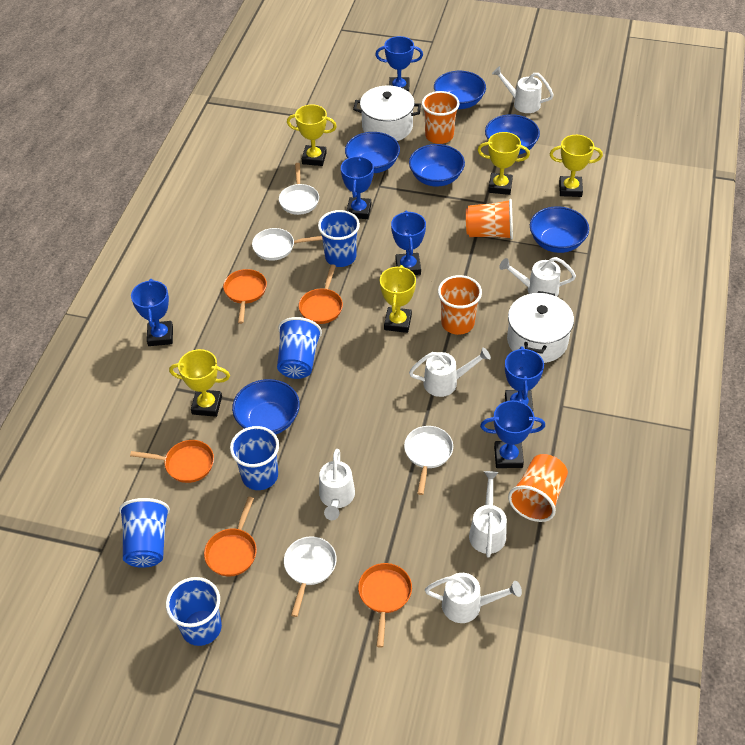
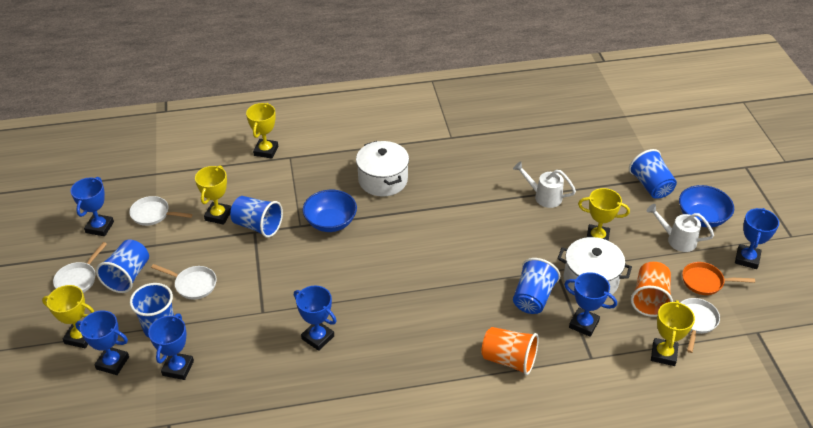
blue bowl: [232,379,300,435] [345,132,400,173] [409,144,465,187] [434,71,486,109] [485,114,540,155] [530,206,589,253] = 6 -> [303,190,357,232] [679,185,734,227] = 2
orange cup: [422,91,460,144] [438,275,482,335] [466,199,513,240] [508,454,568,522] = 4 -> [481,327,539,375] [631,262,673,317] = 2
orange pan: [130,440,214,483] [204,497,257,577] [223,269,267,324] [299,264,343,324] [358,563,412,648] = 5 -> [682,262,755,295] = 1
white watering can: [319,449,355,520] [409,348,491,397] [425,573,522,623] [469,471,507,557] [492,66,554,113] [499,257,576,297] = 6 -> [513,161,576,208] [647,204,714,252] = 2

